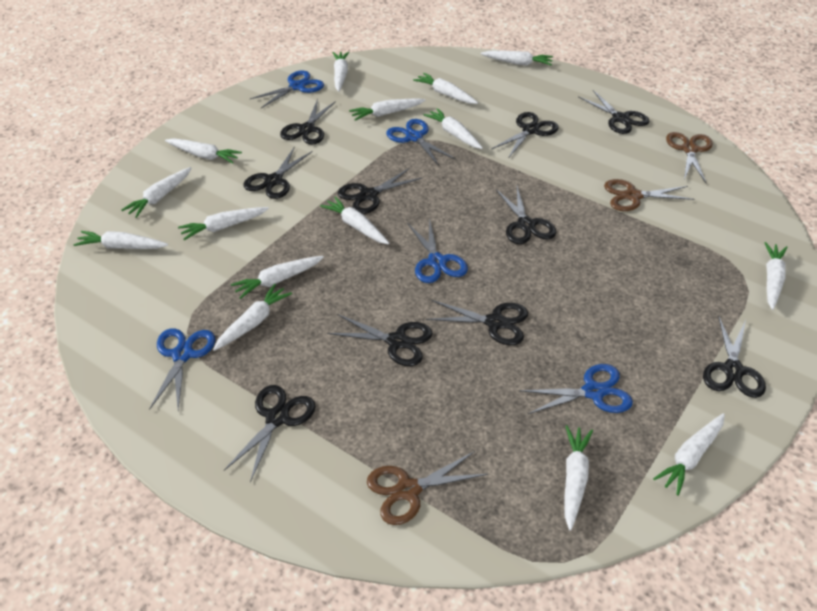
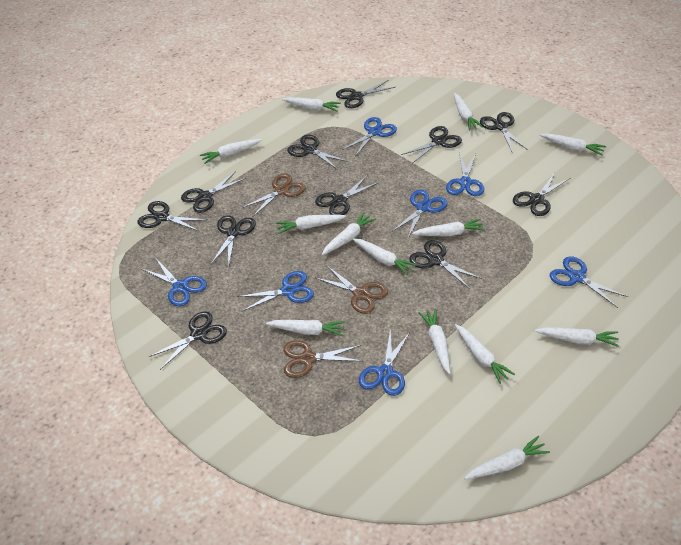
black scissors: [224,385,316,482] [243,146,313,199] [280,99,336,145] [327,314,433,366] [338,168,422,214] [426,300,528,345] [491,112,559,157] [496,186,556,244] [578,90,650,134] [703,316,766,398] = 10 -> [137,201,206,232] [149,311,227,370] [181,171,246,213] [211,215,256,265] [287,135,349,170] [315,176,379,215] [336,80,396,108] [401,126,462,164] [409,240,482,289] [480,112,528,151] [513,172,570,216] = 11
blue scissors: [149,328,215,410] [250,70,324,108] [386,119,456,166] [407,218,468,283] [519,364,633,414] = 5 -> [142,259,207,306] [237,271,314,311] [342,117,397,156] [359,328,410,396] [392,190,447,238] [446,153,484,196] [550,256,628,308] = 7
white carrot: [74,231,168,249] [121,167,191,218] [165,138,242,164] [178,207,269,240] [213,284,292,351] [231,256,324,299] [320,196,389,244] [332,52,349,92] [349,98,425,121] [413,73,478,104] [424,108,483,149] [481,50,553,66] [565,425,593,531] [653,413,725,495] [765,242,788,310] = 15 -> [200,139,262,164] [266,320,345,336] [276,215,346,234] [282,97,341,111] [321,212,376,255] [353,239,417,276] [412,218,485,236] [418,309,450,374] [453,93,483,130] [455,324,515,384] [464,436,550,479] [535,327,619,347] [540,133,606,156] = 13

